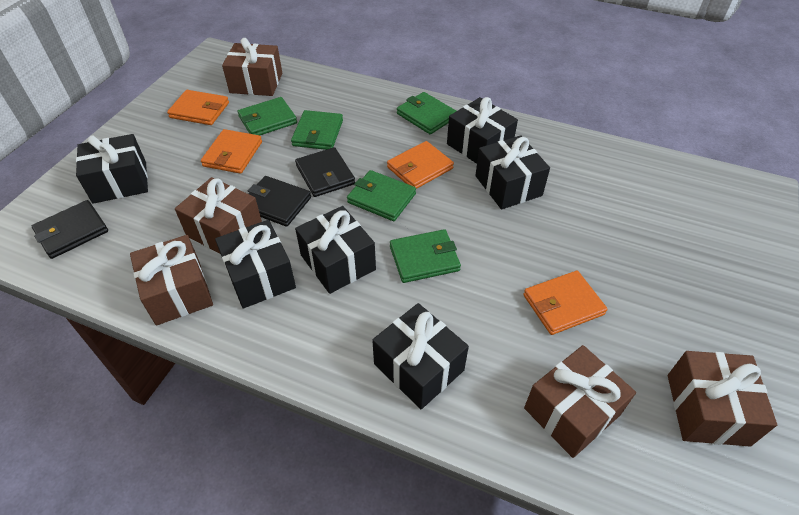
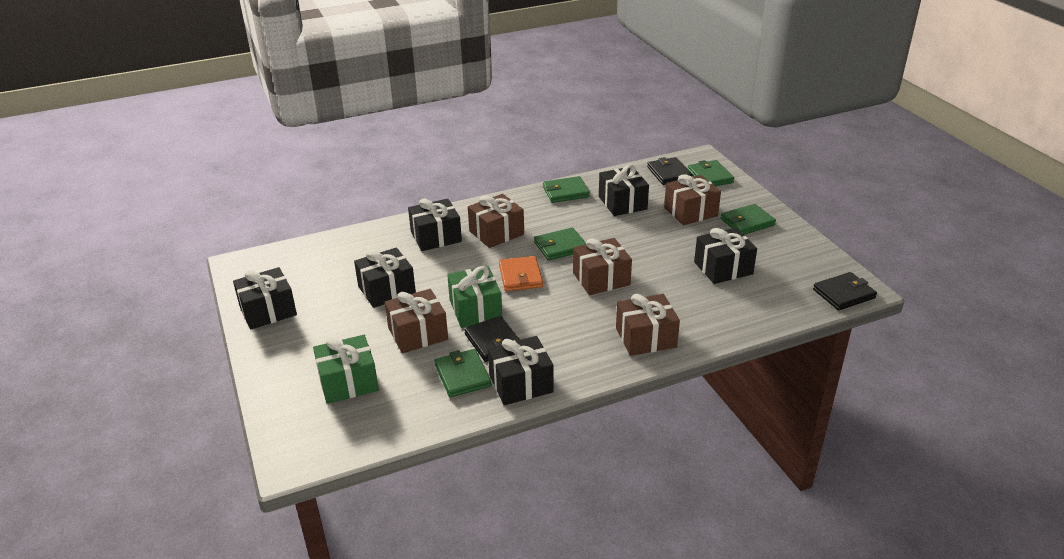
green gift: none = 0 -> [313,335,379,404] [447,266,502,328] = 2
orange wallet: [167,90,229,125] [201,129,262,174] [387,141,454,189] [523,271,608,335] = 4 -> [499,256,543,291] = 1

